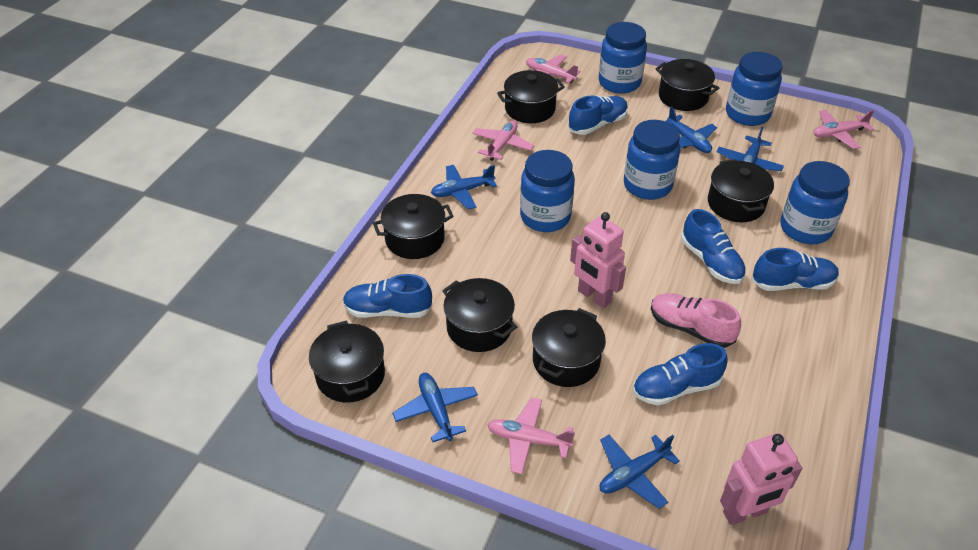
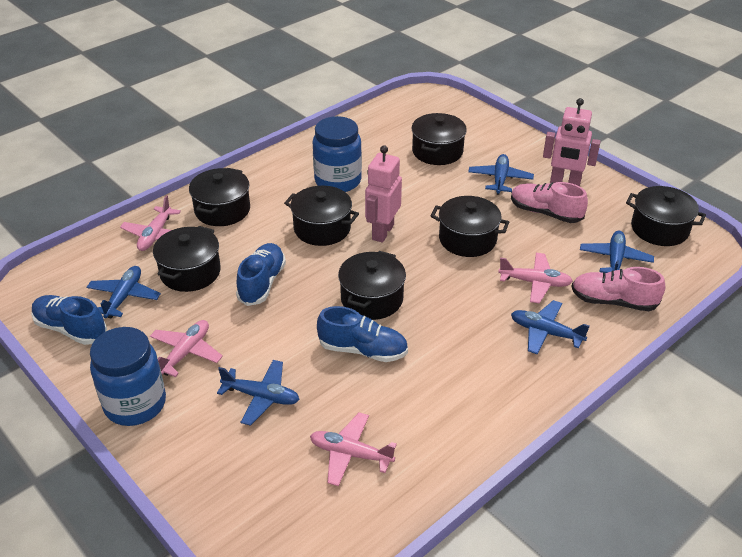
blue jar: [520,150,575,232] [599,22,647,94] [624,120,680,200] [726,52,782,126] [780,161,850,244] = 5 -> [90,327,166,426] [313,116,362,192] = 2
blue shoe: [343,274,432,318] [568,95,628,135] [633,343,728,405] [681,209,746,284] [752,248,839,291] = 5 -> [31,295,107,345] [236,243,286,306] [317,306,408,362] = 3
pink shoe: [651,293,741,348] = 1 -> [511,182,588,223] [571,267,665,311] = 2

